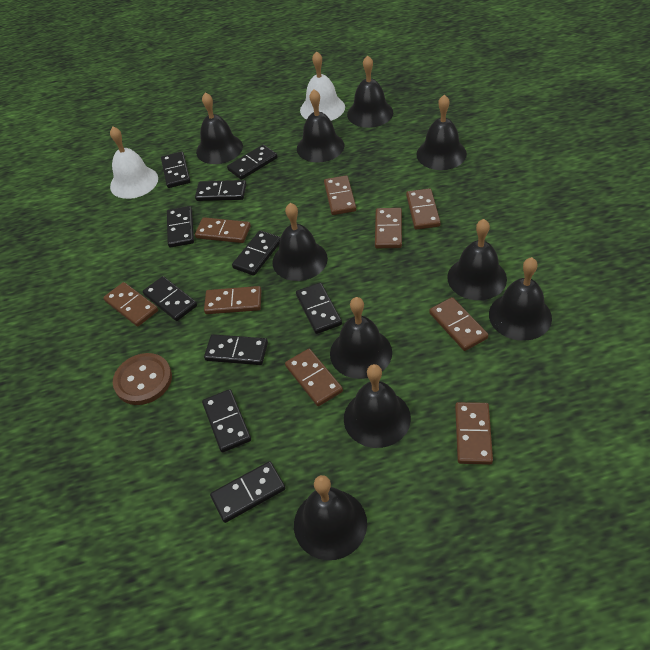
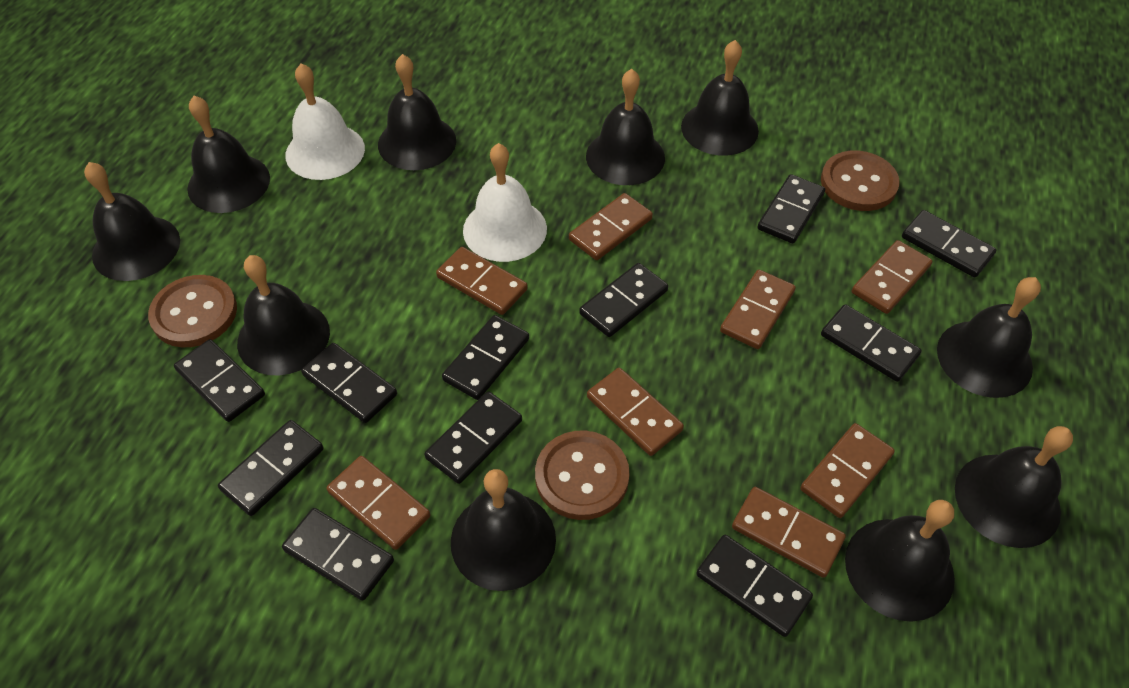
black domino: [143,276,197,321] [161,152,191,188] [167,206,194,247] [195,180,246,201] [202,389,251,453] [204,334,268,365] [210,461,285,523] [227,145,277,180] [232,230,281,276] [296,283,342,334] = 10 -> [174,339,265,422] [218,420,324,516] [282,508,394,601] [301,343,397,423] [424,391,522,484] [442,315,529,400] [579,263,668,337] [696,535,813,637] [757,174,825,243] [821,304,922,382] [902,210,997,278] = 11
brown button: [113,353,172,405] = 1 -> [148,275,237,347] [535,430,630,520] [821,151,900,211] = 3
brown domino: [103,282,158,327] [195,217,251,243] [204,286,261,314] [285,349,343,406] [324,175,356,215] [375,208,402,248] [406,188,441,230] [429,297,488,351] [455,402,493,465] = 9 -> [326,456,430,550] [436,247,528,315] [569,193,653,260] [587,368,684,456] [720,270,796,349] [732,487,846,578] [800,423,895,518] [852,240,932,314] = 8

